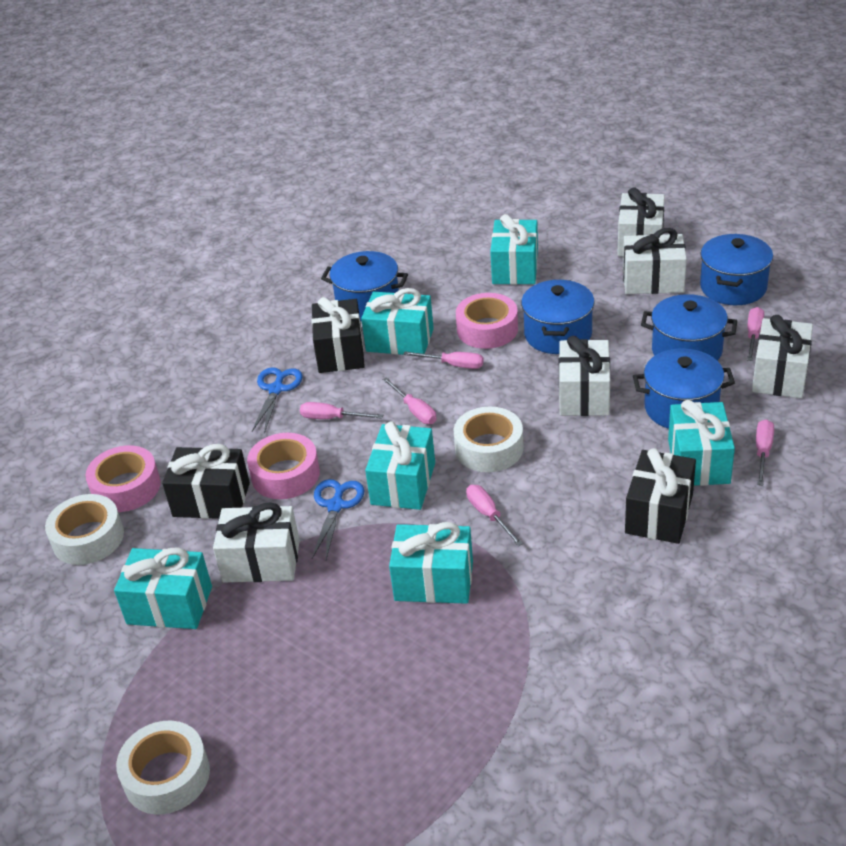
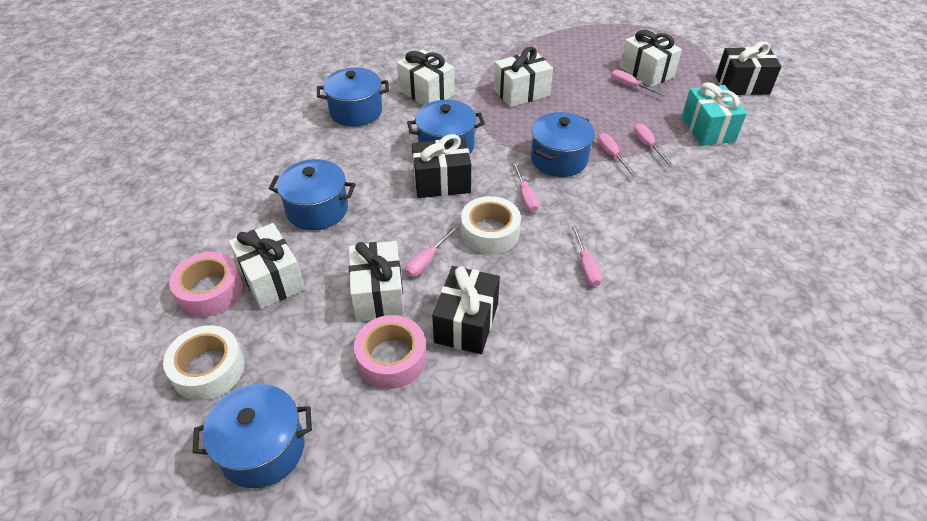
blue scissors: [252,367,303,434] [312,479,364,559] = 2 -> none = 0
pink tape: [86,445,161,512] [247,433,320,499] [456,293,518,349] = 3 -> [169,252,243,317] [354,315,426,389] = 2
turquoise gift: [114,548,212,629] [361,288,434,355] [365,421,435,510] [389,522,473,604] [490,214,538,285] [668,400,735,486] = 6 -> [682,82,747,146] = 1
white tape: [45,494,124,565] [116,721,210,815] [454,406,524,472] = 3 -> [163,325,245,401] [461,196,521,254] = 2

